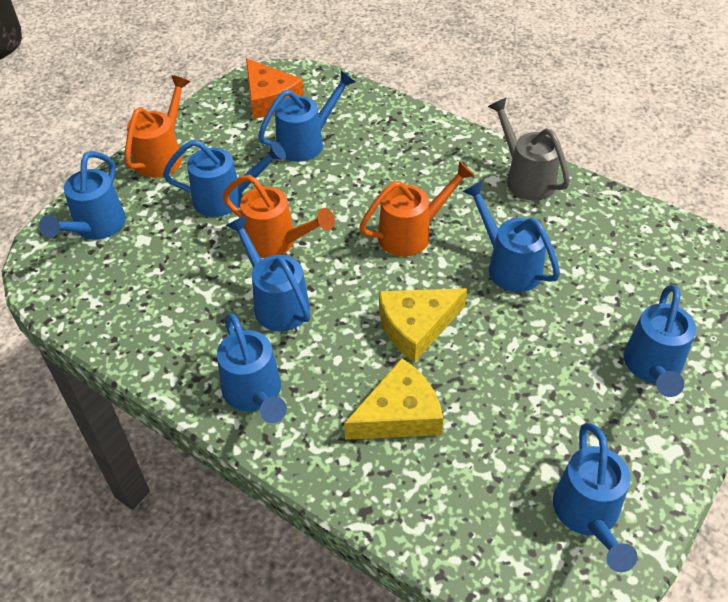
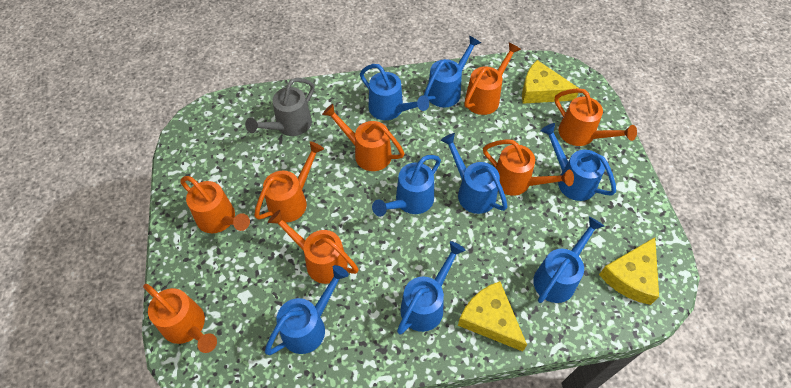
orange cheese: [246,58,304,119] = 1 -> none = 0
orange watering can: [125,75,190,178] [223,175,335,258] [359,161,475,257] = 3 -> [143,284,217,353] [181,176,250,233] [254,141,324,223] [268,210,359,284] [322,104,405,171] [464,42,521,115] [483,139,574,196] [555,88,637,146] = 8
yellow cheese: [344,358,443,440] [379,288,467,362] = 2 -> [458,281,527,351] [522,60,580,104] [599,237,659,305] = 3

